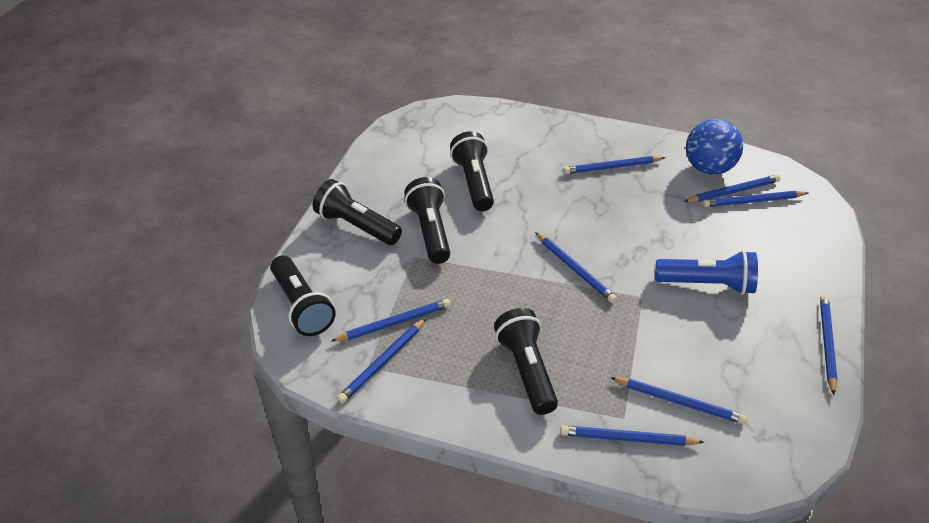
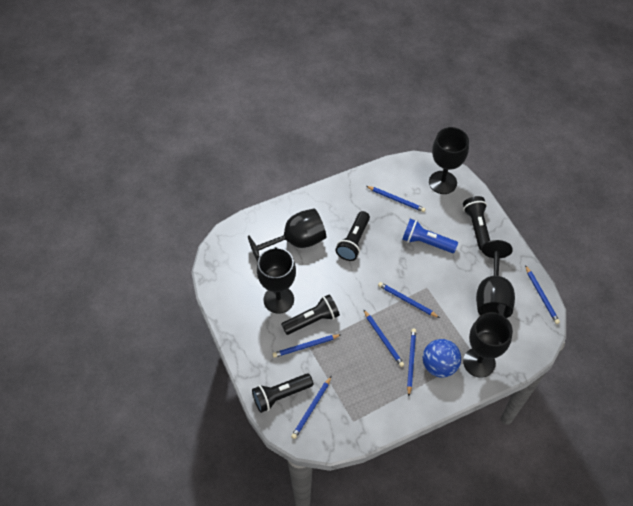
black flashlight: [270,255,336,336] [313,179,402,245] [405,177,450,264] [450,131,494,211] [494,308,558,415] = 5 -> [252,374,313,413] [281,294,340,335] [336,211,370,261] [463,196,490,250] = 4
black goblet: none = 0 -> [248,208,326,262] [257,247,296,314] [429,127,469,194] [463,312,513,378] [476,240,515,318] = 5
blue pencil: [330,299,451,342] [337,318,426,403] [535,232,617,303] [560,426,704,446] [563,156,666,174] [610,377,747,424] [684,174,781,202] [702,191,808,207] [820,295,838,395] = 9 -> [272,334,342,358] [291,376,331,439] [363,309,404,367] [366,186,426,212] [378,282,440,318] [407,329,416,396] [525,265,560,324] = 7

